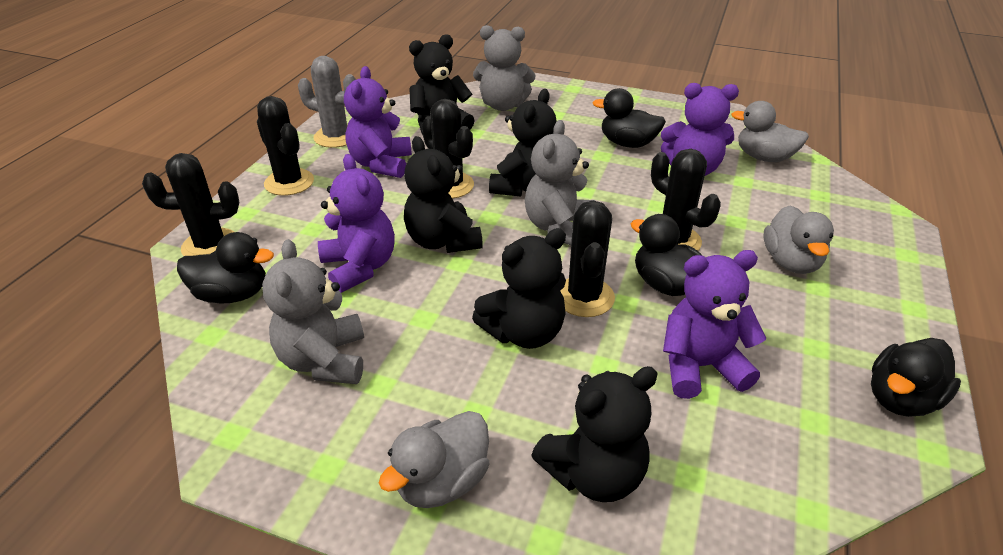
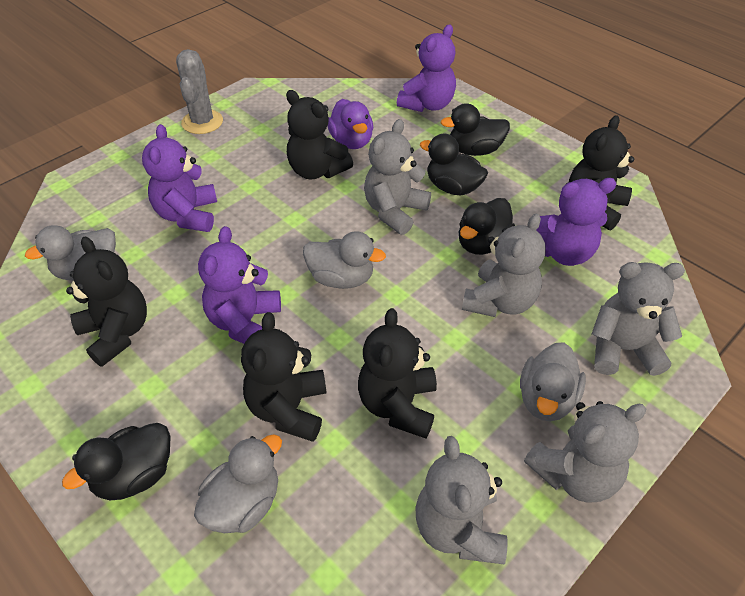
black cactus: [142,153,239,256] [257,96,314,196] [422,99,474,199] [560,201,615,317] [651,149,721,251] = 5 -> none = 0
grey duck: [379,411,489,508] [731,101,809,162] [764,206,834,274] = 3 -> [25,225,116,280] [194,434,282,533] [303,231,386,289] [520,342,586,421] = 4
grey teddy bear: [262,239,364,384] [473,25,535,111] [525,120,595,245] = 3 -> [364,119,431,235] [416,436,508,564] [462,213,546,317] [524,401,647,503] [592,262,685,376] = 5
purple duck: none = 0 -> [328,99,373,149] = 1

